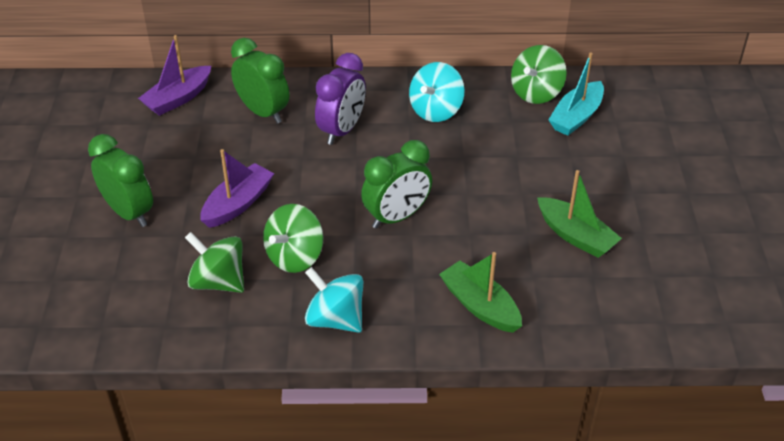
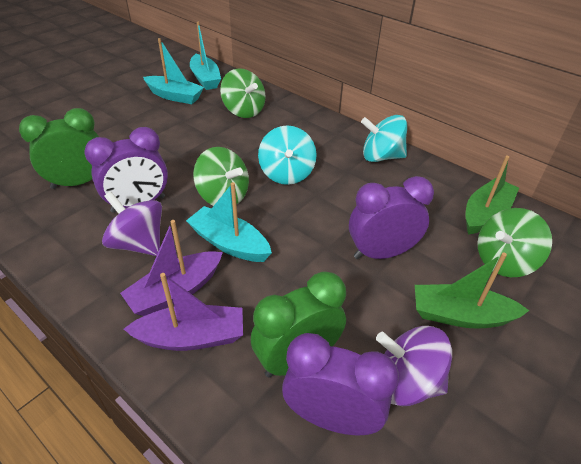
green clock: [88,134,153,227] [231,38,289,124] [361,140,432,229] = 3 -> [19,108,99,189] [251,271,346,378] = 2
purple clock: [315,53,366,145] = 1 -> [84,127,168,213] [282,333,399,435] [349,176,434,259] = 3
purple spinning top: none = 0 -> [102,192,162,256] [376,326,452,406] = 2
turquoise boat: [548,52,604,136] = 1 -> [143,38,204,104] [186,182,272,262] [190,22,221,90] = 3

